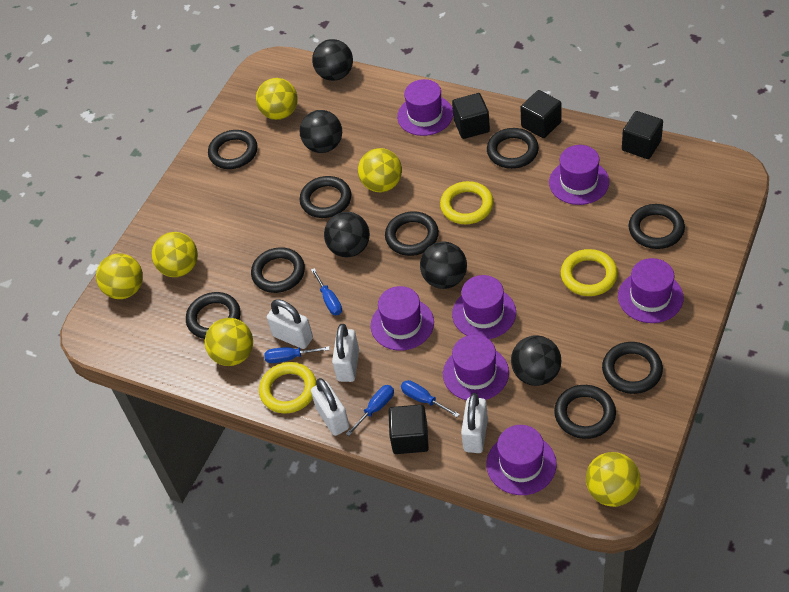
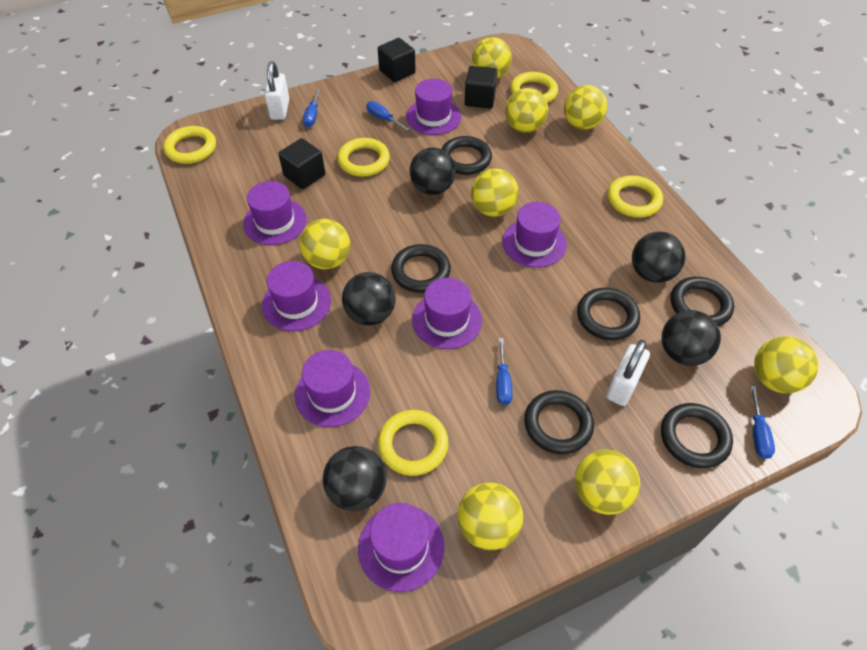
black cube: [388,404,429,454] [452,93,490,139] [520,90,562,138] [622,111,663,159] = 4 -> [278,138,325,189] [378,38,416,82] [464,66,498,109] = 3
black ring: [186,292,241,339] [208,130,257,169] [251,247,305,293] [300,176,351,218] [385,211,439,256] [487,128,539,169] [554,385,616,439] [602,342,663,394] [629,204,685,249] = 9 -> [391,244,451,293] [441,136,492,175] [524,390,594,454] [577,288,640,340] [661,403,733,468] [671,277,734,326] = 6
white padlock: [267,299,313,349] [311,378,350,436] [332,324,359,382] [461,393,488,453] = 4 -> [264,61,289,120] [606,340,650,406] = 2
yellow ball: [96,253,143,299] [152,232,198,277] [205,318,253,366] [256,78,298,120] [358,148,402,192] [586,452,641,507] = 6 -> [299,219,350,269] [457,482,523,550] [471,168,518,217] [472,37,512,79] [505,88,548,133] [564,85,607,130] [575,450,640,515] [754,336,818,393] = 8
yellow ring: [259,362,316,414] [440,181,494,224] [561,249,618,296] = 3 -> [163,126,216,164] [337,138,390,177] [378,410,449,476] [510,72,558,103] [608,176,663,218] = 5

